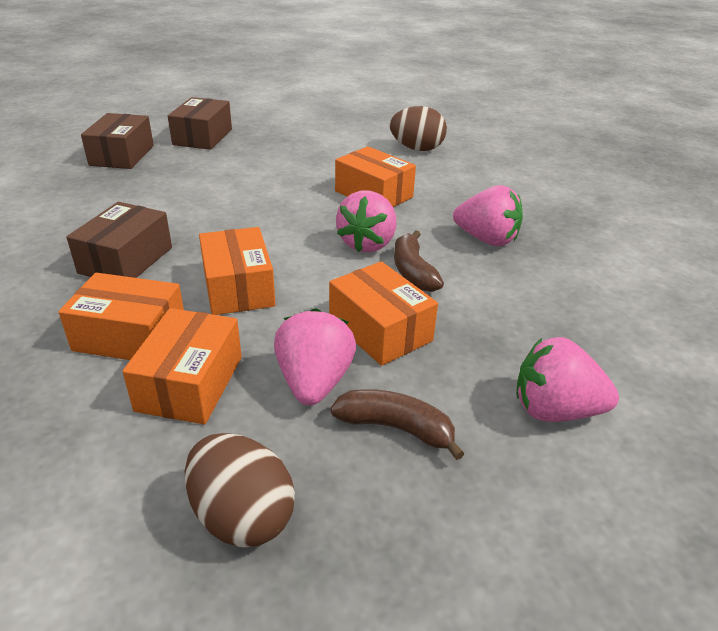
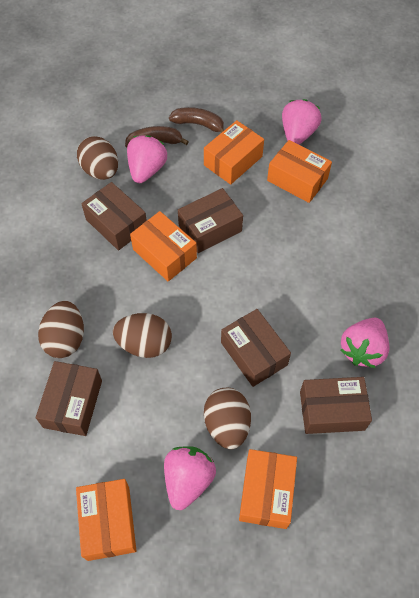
brown box: [66,202,172,278] [81,113,154,169] [168,97,232,150] = 3 -> [36,361,102,436] [81,182,147,250] [178,188,243,253] [221,309,291,387] [300,377,372,434] = 5
brown egg: [185,433,295,547] [390,106,447,151] = 2 -> [38,301,84,358] [77,136,118,180] [113,313,172,358] [204,388,251,449] = 4

